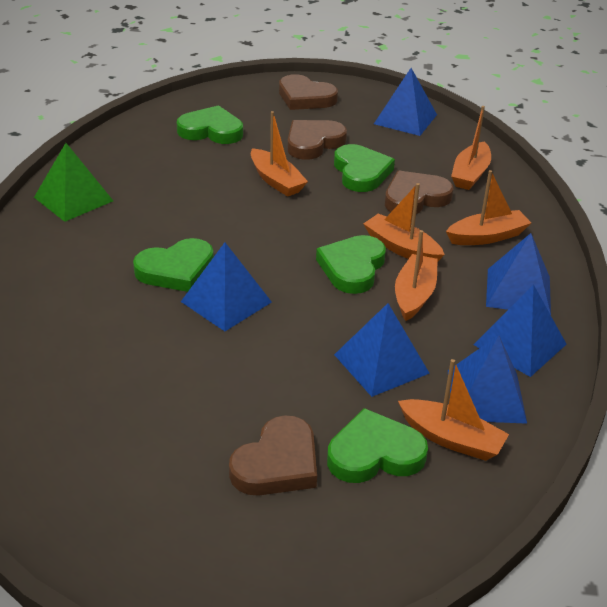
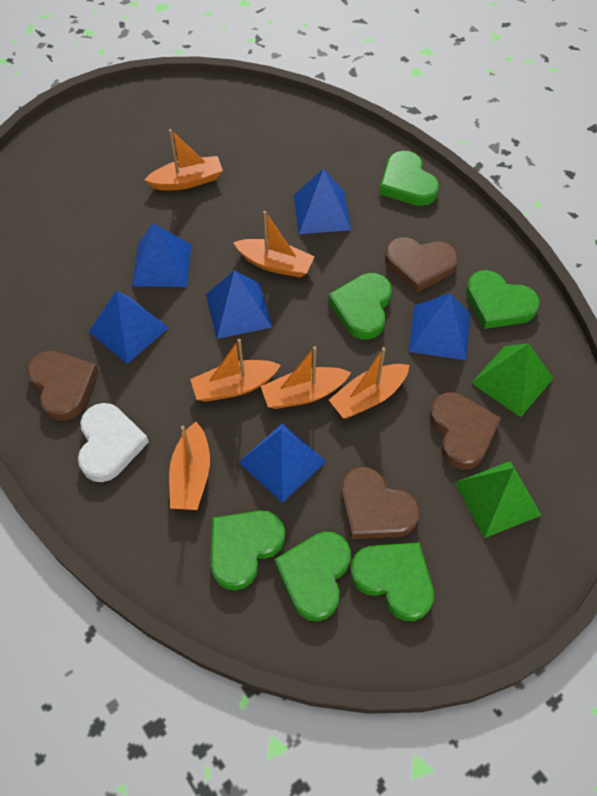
green heart: [133,238,214,292] [177,105,243,144] [316,235,386,294] [327,408,428,483] [334,144,395,192] = 5 -> [211,510,285,590] [274,531,351,621] [328,273,392,340] [350,543,434,621] [379,151,439,206] [466,270,540,329] = 6
green pyramid: [34,143,113,222] = 1 -> [454,461,542,538] [471,343,554,417] = 2
white heart: none = 0 -> [78,403,149,482] = 1

